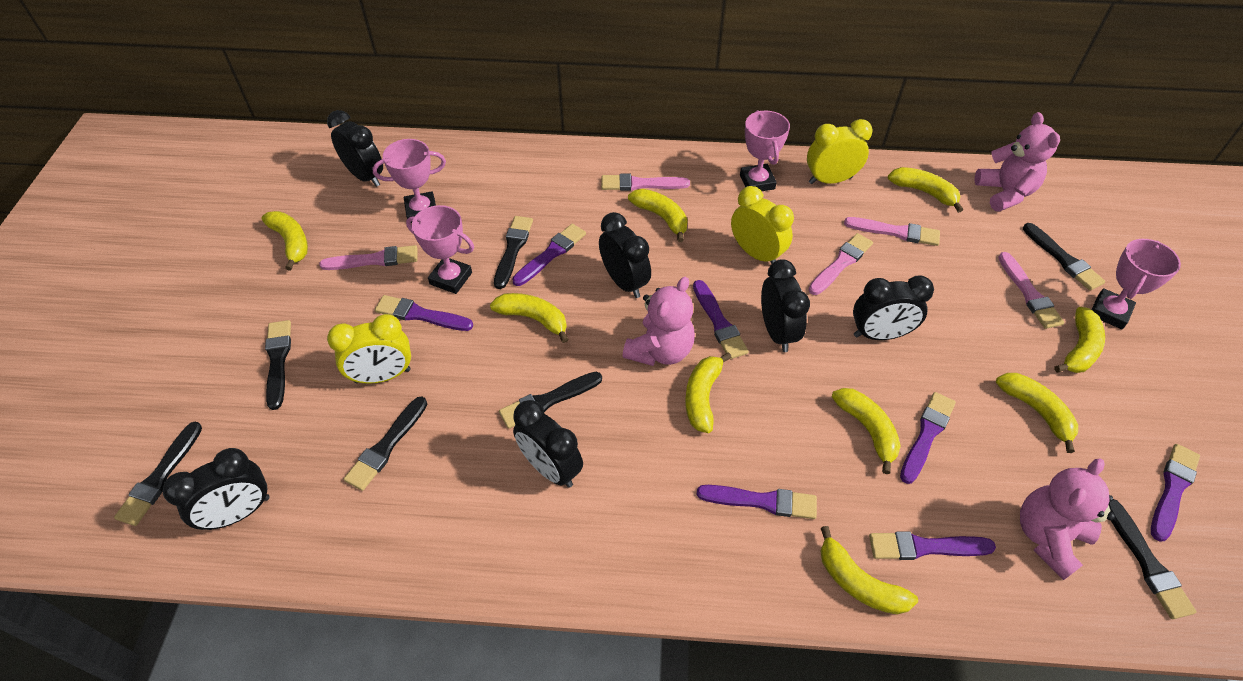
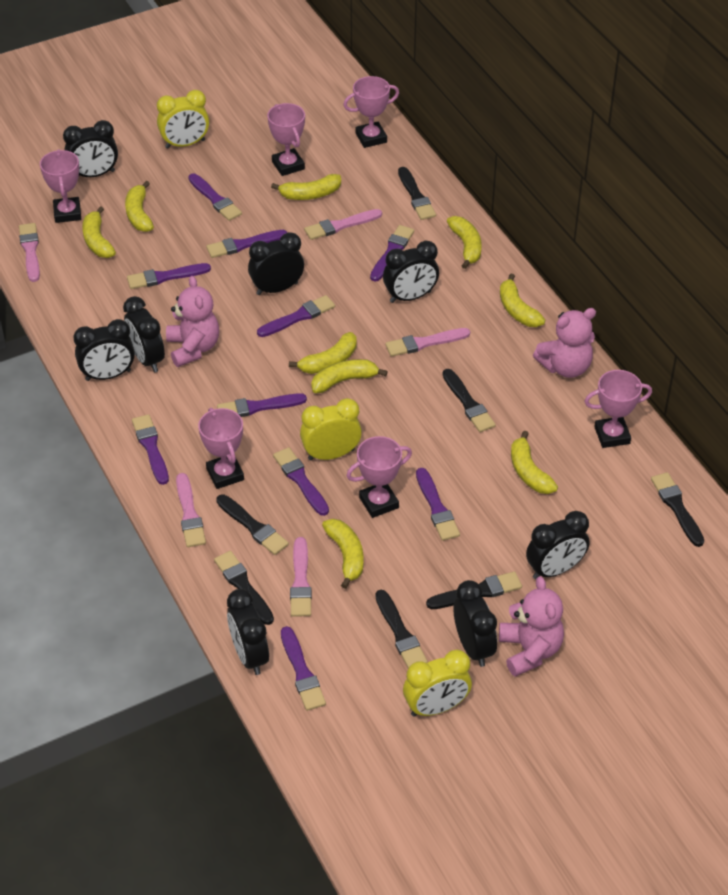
black clock: [163,448,269,530] [327,110,383,187] [513,400,583,488] [599,212,651,298] [761,259,810,352] [853,276,934,340] = 6 -> [63,120,118,177] [73,319,135,381] [123,296,165,373] [227,589,269,675] [248,232,304,295] [383,241,439,303] [454,580,497,667] [526,511,589,579] = 8
pink trophy: [372,139,446,223] [406,205,474,294] [740,110,790,191] [1092,239,1181,329] = 4 -> [40,150,81,223] [198,408,244,489] [267,103,305,176] [343,76,399,148] [347,436,412,518] [584,370,652,448] = 6
purple brush: [375,295,473,331] [512,224,586,286] [693,280,749,359] [697,485,817,519] [869,532,996,560] [900,392,956,484] [1151,444,1200,542] = 7 -> [127,263,211,289] [132,414,169,485] [188,173,242,221] [206,230,287,258] [217,393,307,417] [257,295,335,337] [273,447,329,516] [281,626,326,711] [370,225,414,281] [416,468,460,541] = 10

